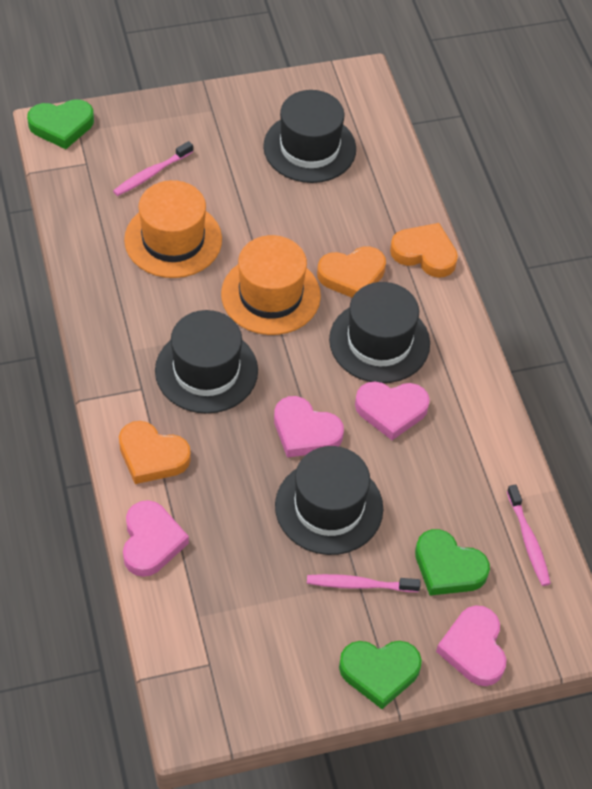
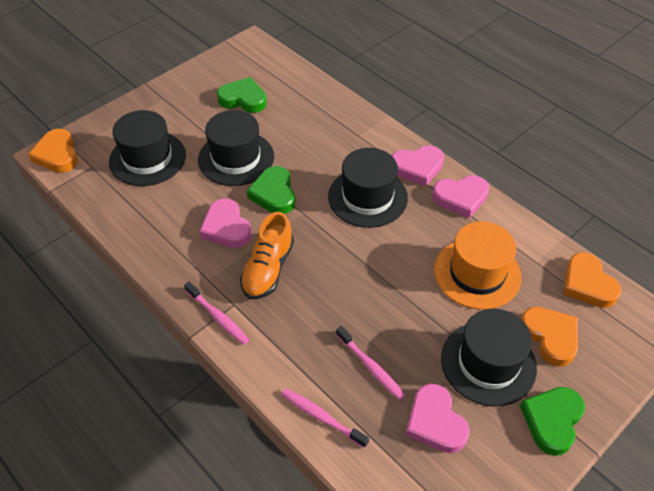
orange hat: [124,180,222,278] [221,235,321,335] = 2 -> [434,221,521,310] = 1
orange shoe: none = 0 -> [240,212,294,299] = 1

